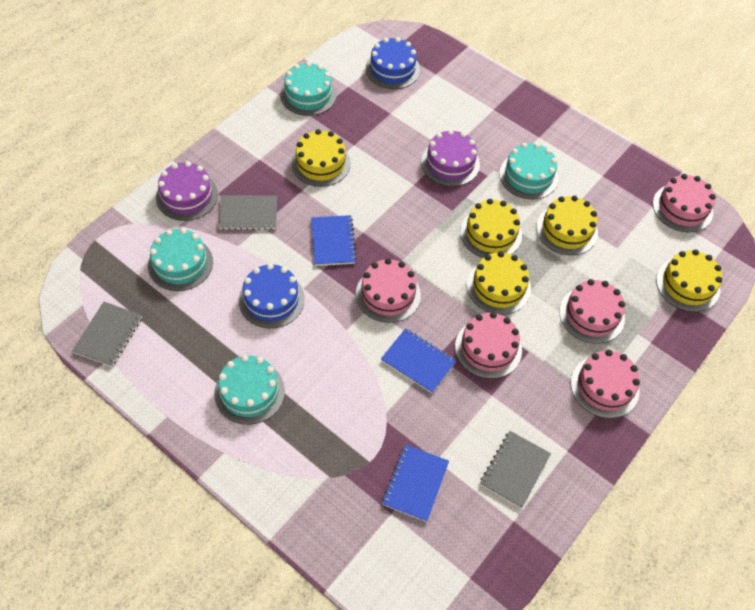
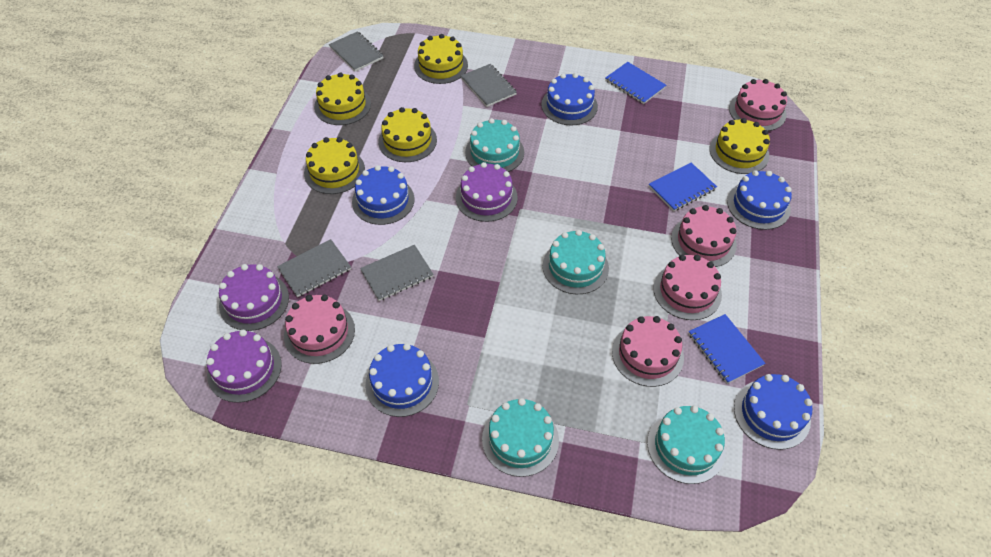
blue cake: [239,263,305,328] [366,37,420,89] = 2 -> [352,165,414,225] [365,343,439,417] [541,73,598,125] [727,170,792,230] [734,374,813,450] = 5
grey notebook: [72,302,142,367] [218,195,277,230] [480,431,551,508] = 3 -> [277,239,351,297] [329,31,384,72] [360,245,434,301] [461,64,517,107] = 4
purple cake: [156,161,218,221] [421,129,480,186] = 2 -> [206,330,282,403] [219,264,289,331] [456,162,518,222] = 3

